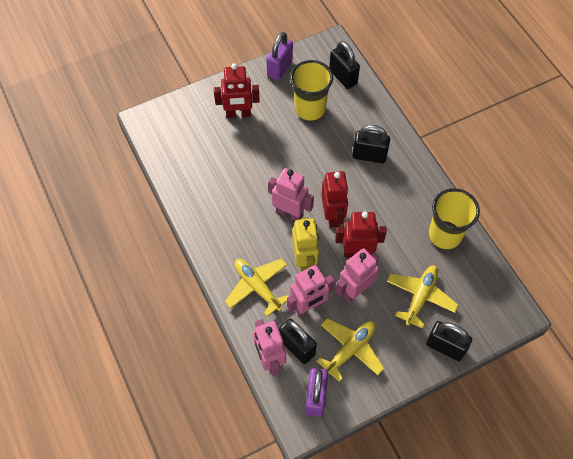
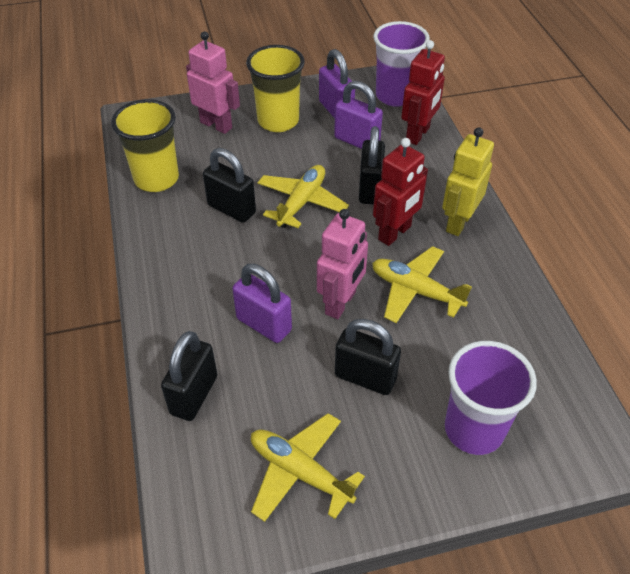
pink robot: [253,319,286,376] [268,168,314,221] [287,265,335,316] [336,248,379,302] = 4 -> [186,31,240,134] [317,209,368,319] = 2
purple cup: none = 0 -> [373,21,430,107] [445,341,537,455] = 2
purple padlock: [267,32,293,81] [305,368,328,417] = 2 -> [232,264,292,343] [319,49,355,118] [334,81,383,149] = 3
red robot: [214,63,260,118] [321,171,349,228] [335,212,387,257] = 3 -> [373,138,428,246] [401,40,445,145] = 2

